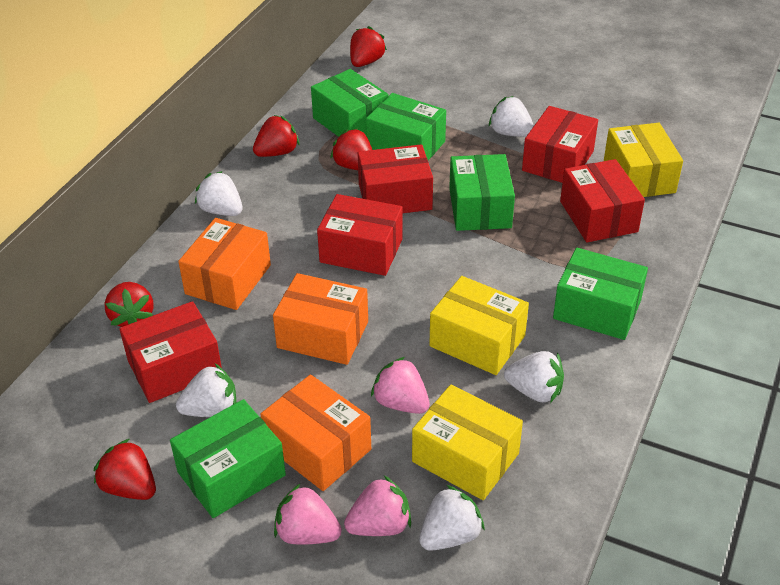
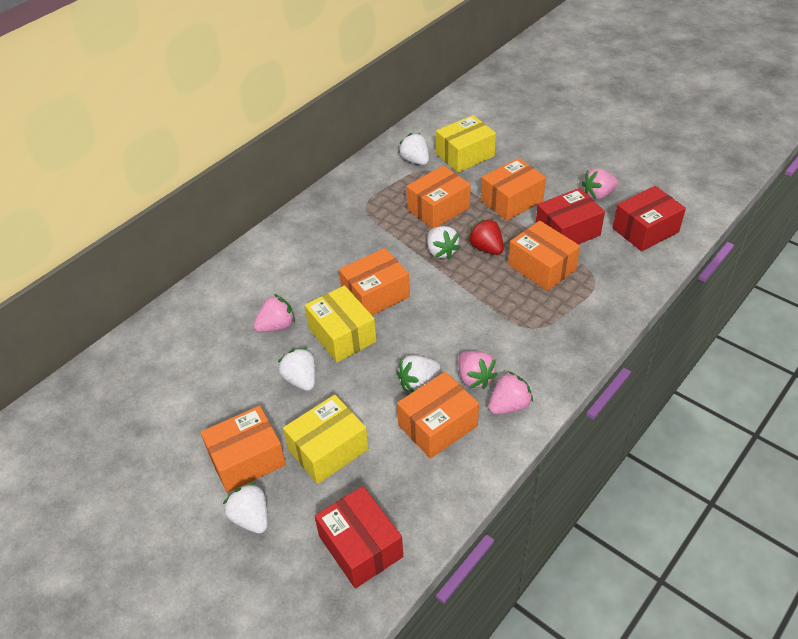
green box: [170,399,286,518] [311,69,389,137] [366,93,446,160] [449,154,515,231] [553,248,648,340] = 5 -> none = 0
orange box: [178,218,271,310] [260,374,371,491] [273,273,368,365] = 3 -> [201,406,286,493] [339,248,410,315] [397,372,479,459] [406,166,471,229] [481,158,546,221] [508,221,580,291] = 6
pink strawberry: [274,484,342,545] [344,476,411,536] [371,357,430,414] = 3 -> [253,294,295,332] [458,351,498,389] [488,371,533,414] [582,168,618,200] = 4
red box: [119,301,222,403] [317,194,403,276] [358,144,433,213] [522,106,598,183] [560,159,645,242] = 5 -> [315,486,403,589] [536,188,605,244] [613,186,686,251] = 3
red strawberry: [94,439,156,500] [105,282,154,327] [253,115,299,157] [330,128,372,170] [350,26,387,67] = 5 -> [467,219,504,255] = 1

